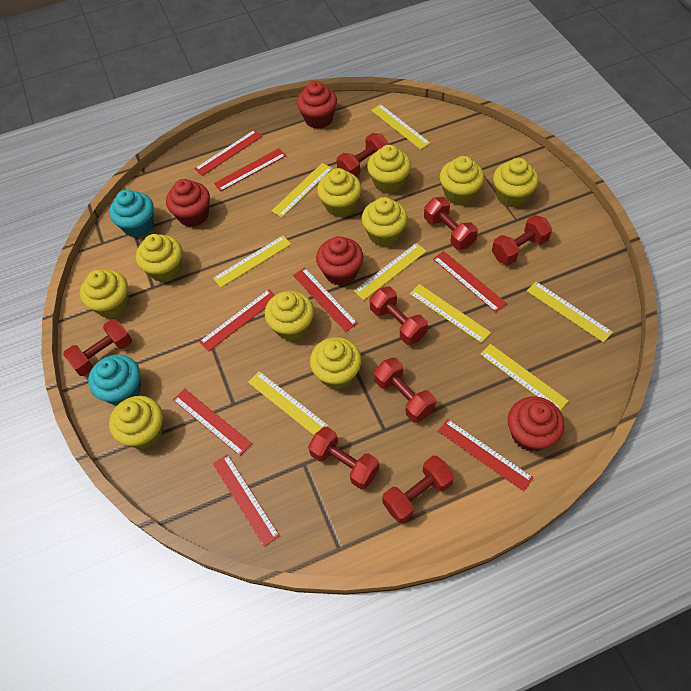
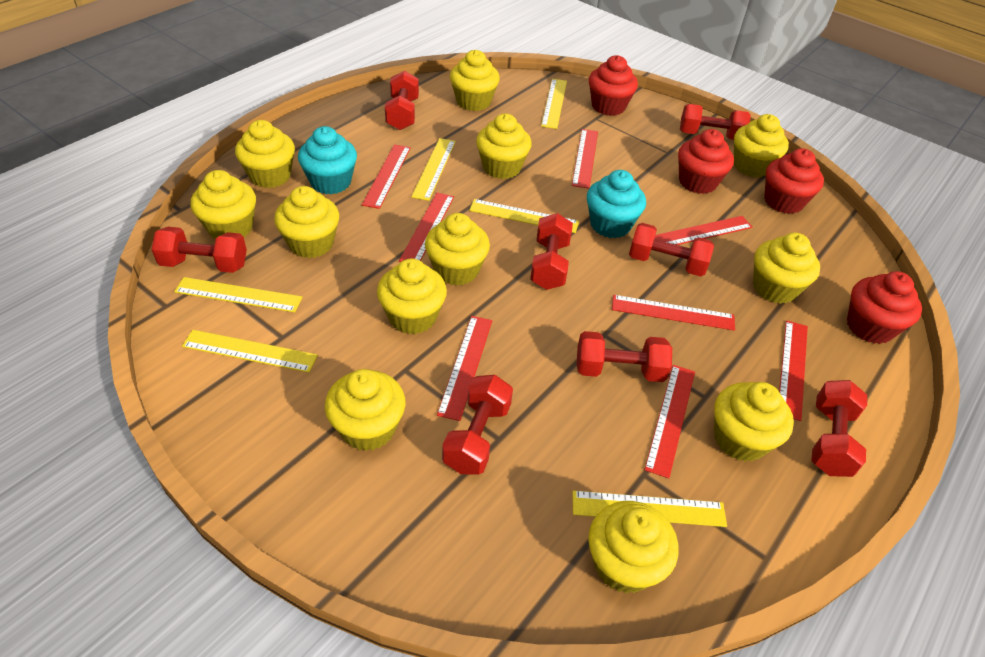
yellow cupcake: [80,270,129,318] [109,396,163,449] [136,234,182,282] [265,291,314,341] [310,337,362,389] [317,168,362,217] [362,197,407,247] [367,145,411,194] [440,156,484,205] [493,158,539,207] = 10 -> [191,170,256,239] [235,120,295,188] [274,186,339,258] [325,369,405,451] [377,258,447,334] [425,213,490,286] [450,50,500,111] [476,113,532,179] [588,501,678,594] [714,382,794,462] [734,114,789,177] [753,233,820,304] = 12
yellow ruler: [213,236,291,288] [248,371,329,435] [271,163,333,218] [354,243,427,300] [371,104,430,150] [410,284,491,343] [480,344,569,411] [527,282,613,343] = 8 -> [174,277,302,312] [182,330,318,373] [411,138,456,201] [469,199,579,233] [541,79,567,129] [572,491,727,527] = 6

